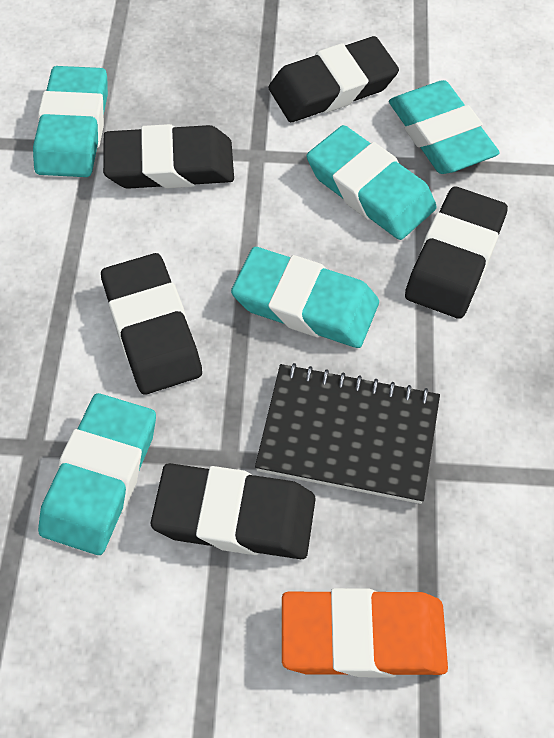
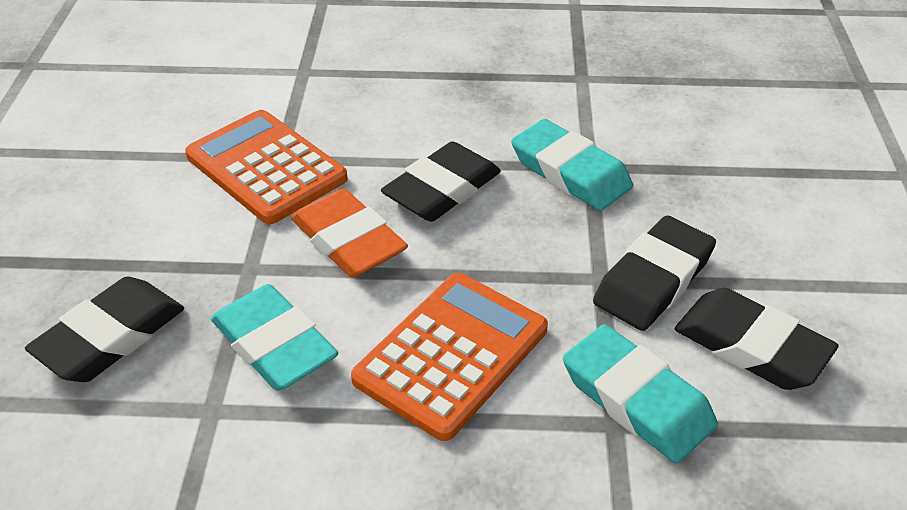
black eraser: [101,253,202,395] [103,124,234,189] [151,463,316,559] [269,36,399,122] [405,186,508,319] = 5 -> [25,277,184,382] [381,141,501,222] [593,215,716,331] [675,288,839,390] = 4
black notebook: [255,363,440,504] = 1 -> none = 0
orange calculator: none = 0 -> [185,110,348,224] [351,273,548,441] = 2
turquoise eraser: [33,66,108,177] [38,393,156,555] [231,247,379,348] [307,125,437,240] [389,80,500,174] = 5 -> [211,284,339,391] [511,119,633,211] [563,324,718,463] = 3

